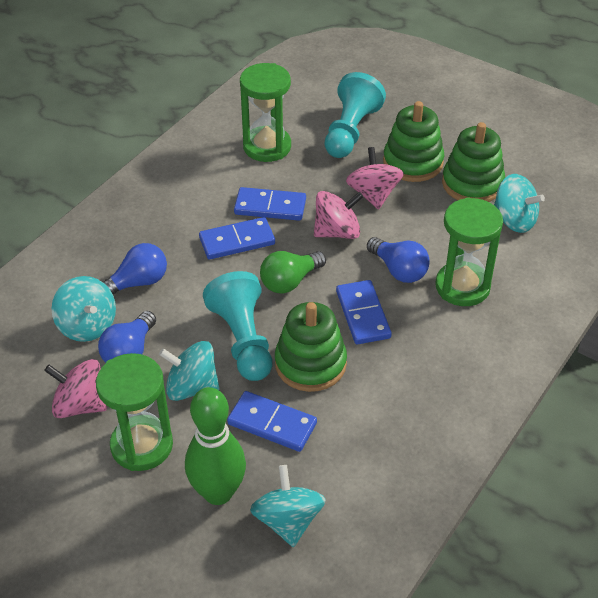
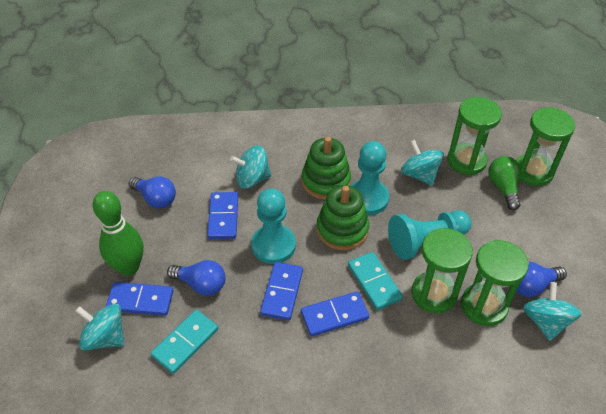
green hourglass: [96,353,173,471] [240,63,291,162] [435,197,503,306] = 3 -> [411,228,473,314] [447,97,502,175] [461,240,529,326] [516,107,575,186] = 4
green stacking toy: [275,302,347,392] [383,101,444,182] [442,122,505,202] = 3 -> [302,137,351,200] [317,185,369,250] = 2
pink spinning top: [44,359,107,418] [314,191,363,239] [346,147,404,209] = 3 -> none = 0
turquoise domino: none = 0 -> [151,310,218,374] [348,252,403,310] = 2
turquoise pawn: [203,271,272,381] [325,72,386,158] = 2 -> [251,188,296,264] [351,141,389,215] [388,210,471,260] = 3

